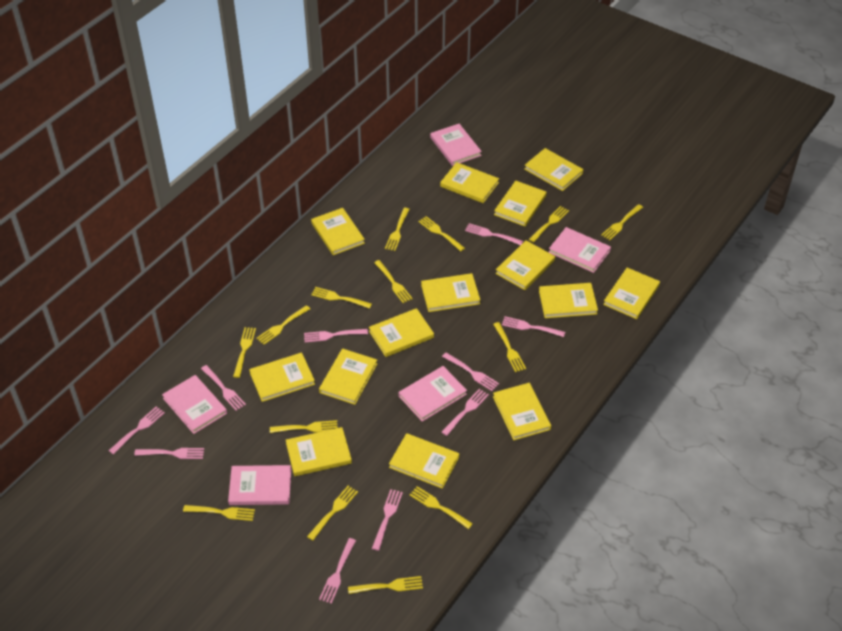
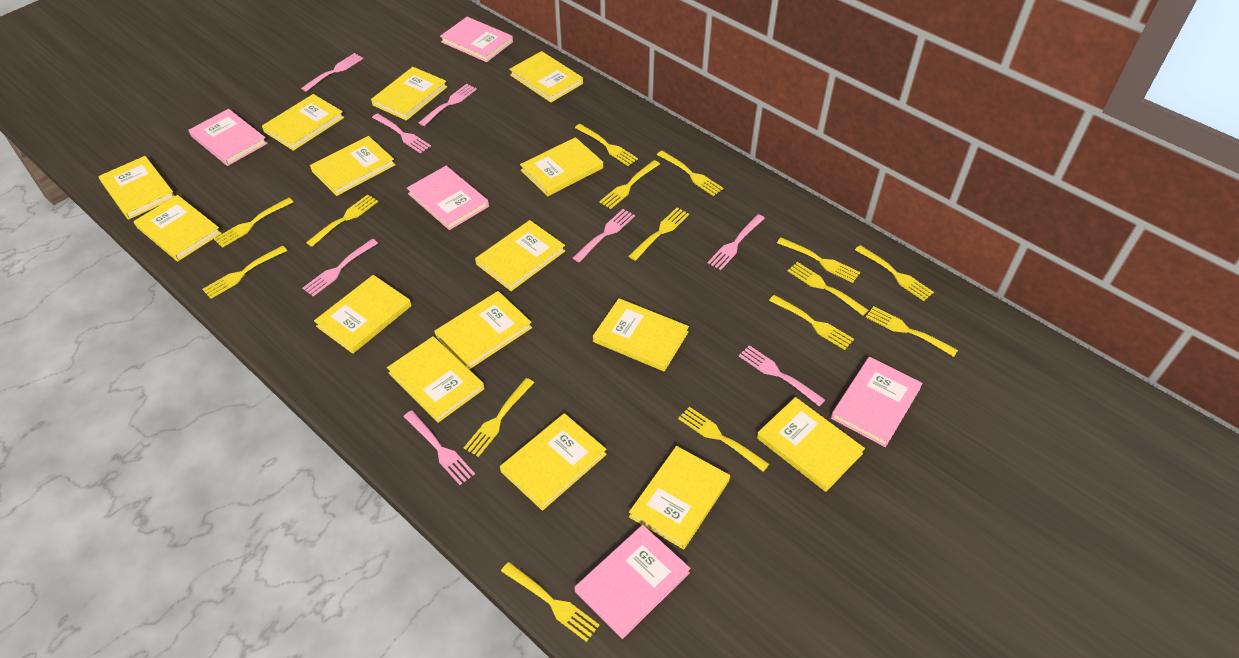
pink fork: [108,406,165,455] [134,448,204,459] [201,365,246,411] [304,329,368,342] [319,538,356,604] [372,489,403,551] [442,352,499,391] [442,389,489,436] [465,223,523,245] [502,316,565,337] = 10 -> [301,53,363,92] [302,239,378,296] [372,113,431,153] [403,410,475,485] [419,84,477,126] [573,209,635,262] [708,214,765,270] [739,345,825,406] = 8
yellow book: [249,352,315,402] [286,427,352,476] [311,208,365,255] [319,348,378,405] [369,308,434,357] [389,433,459,489] [421,273,480,312] [440,162,499,203] [493,383,551,440] [494,181,547,226] [496,240,555,290] [525,148,583,191] [539,283,598,318] [603,268,660,319] = 14 -> [98,156,175,220] [134,195,222,262] [262,94,344,151] [310,136,396,196] [314,275,412,354] [371,67,447,121] [387,336,485,423] [434,291,532,370] [475,220,565,291] [500,413,607,511] [509,51,583,103] [520,137,603,196] [593,298,689,371] [629,446,730,550] [757,397,865,492] = 15
yellow fork: [183,505,255,521] [233,327,256,378] [256,305,310,345] [270,420,338,433] [307,486,358,541] [311,287,372,309] [348,576,423,594] [374,260,413,303] [385,208,410,251] [410,486,473,529] [418,216,465,251] [493,322,526,372] [529,206,569,242] [601,204,643,240] = 14 -> [202,245,287,299] [214,198,294,248] [306,195,378,247] [464,378,534,457] [501,562,600,642] [575,124,638,166] [599,160,660,209] [629,208,689,261] [657,151,723,196] [678,407,769,472] [769,295,854,350] [777,238,860,283] [788,262,868,316] [855,245,934,301] [866,306,958,357] = 15

